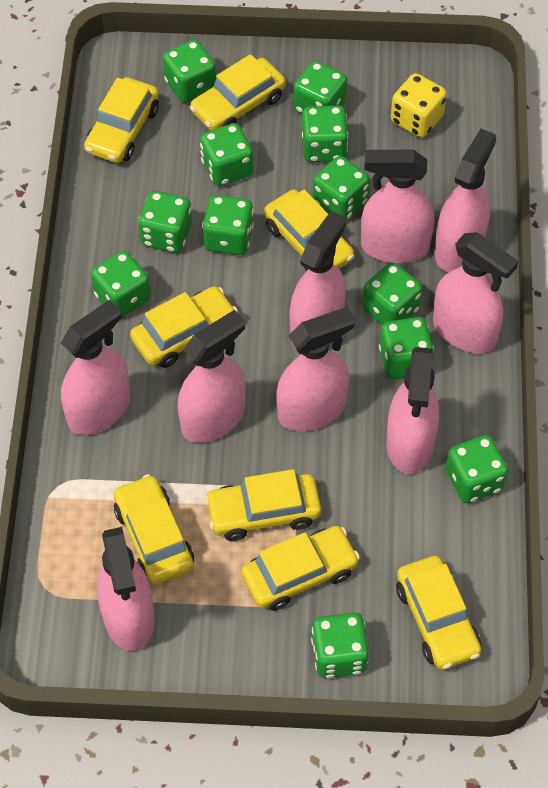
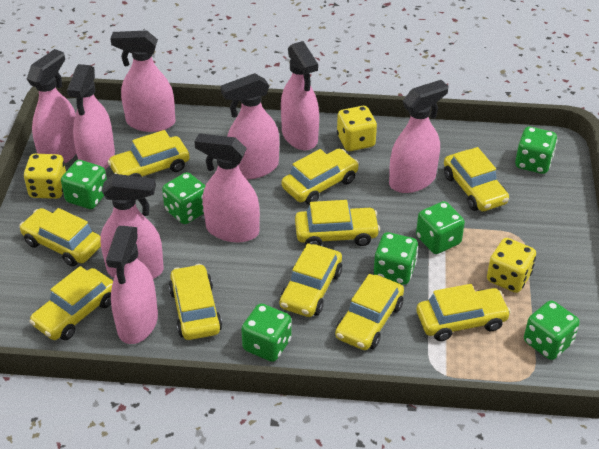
green dice: [91,251,151,318] [138,191,192,253] [163,40,216,103] [200,123,253,186] [202,195,254,255] [293,61,347,114] [302,105,348,162] [311,613,369,678] [313,156,370,220] [362,262,422,325] [379,317,434,379] [446,435,508,503] = 12 -> [61,160,107,209] [162,172,205,224] [241,303,292,362] [374,232,418,285] [416,201,465,254] [515,127,557,174] [524,300,580,360] = 7
yellow car: [84,77,159,163] [114,474,194,585] [130,286,238,368] [190,54,286,131] [205,469,321,541] [241,526,360,611] [264,189,355,271] [396,556,481,670] = 8 -> [19,208,101,267] [29,266,113,340] [108,130,190,177] [169,264,222,340] [280,243,342,317] [282,149,359,205] [295,200,380,246] [335,274,404,350] [417,284,511,341] [444,147,509,211] = 10
yellow dice: [391,73,447,138] = 1 -> [24,154,66,199] [337,106,377,151] [487,238,536,293] = 3

